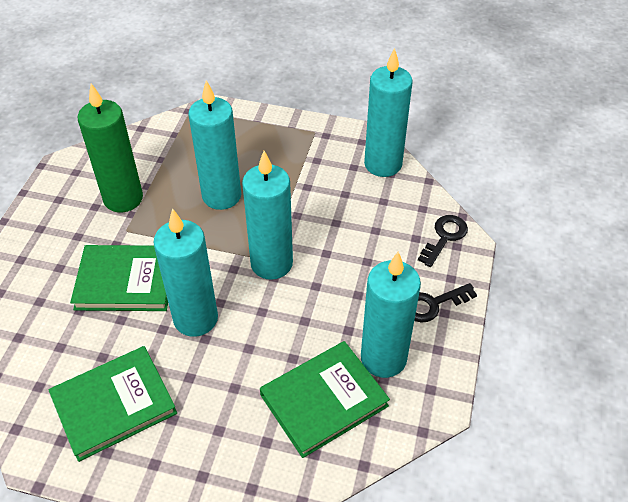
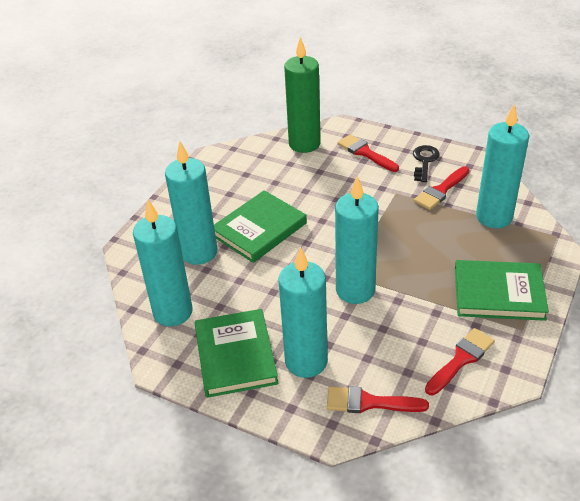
black key: [414,283,477,323] [418,215,468,267] = 2 -> [413,145,440,182] = 1
red brush: none = 0 -> [327,386,429,413] [338,134,399,172] [414,166,469,210] [425,328,495,395] = 4

